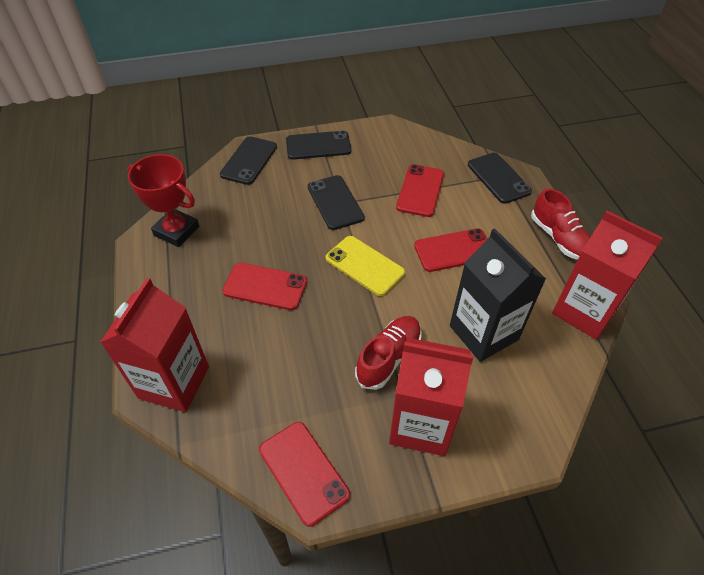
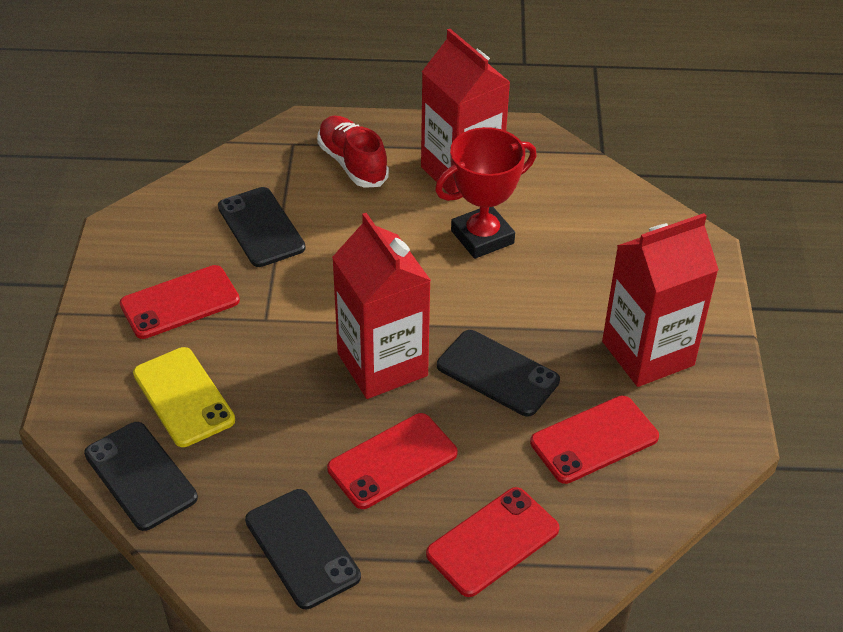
black carton: [450,228,546,362] = 1 -> none = 0
red shoe: [355,316,422,390] [531,188,590,260] = 2 -> [317,116,389,188] = 1

